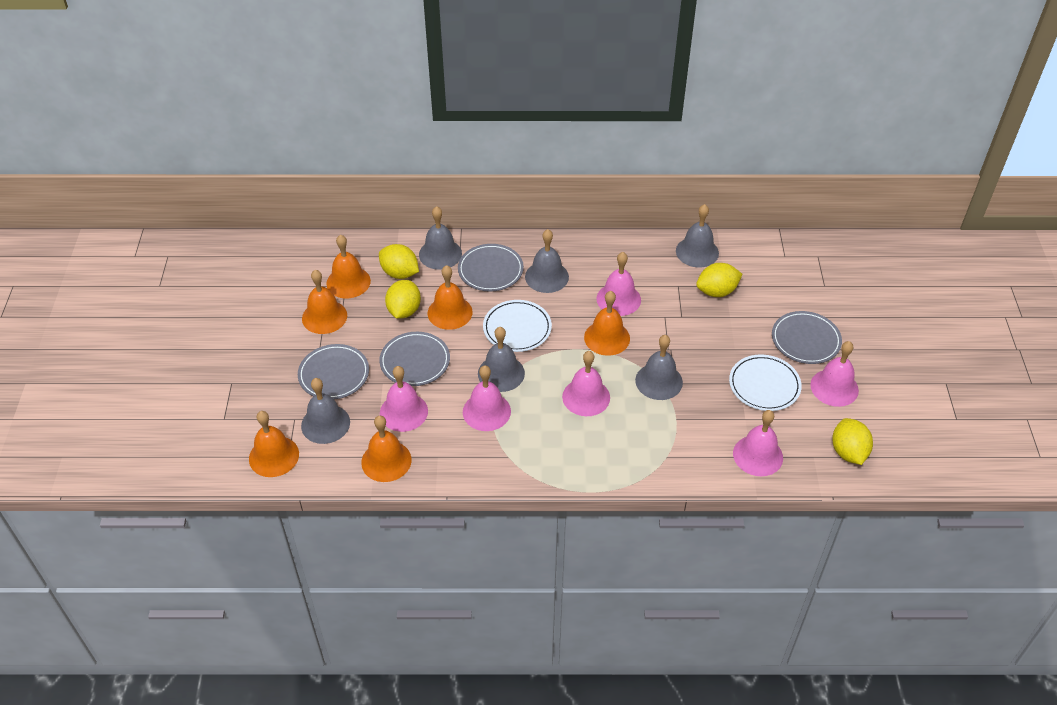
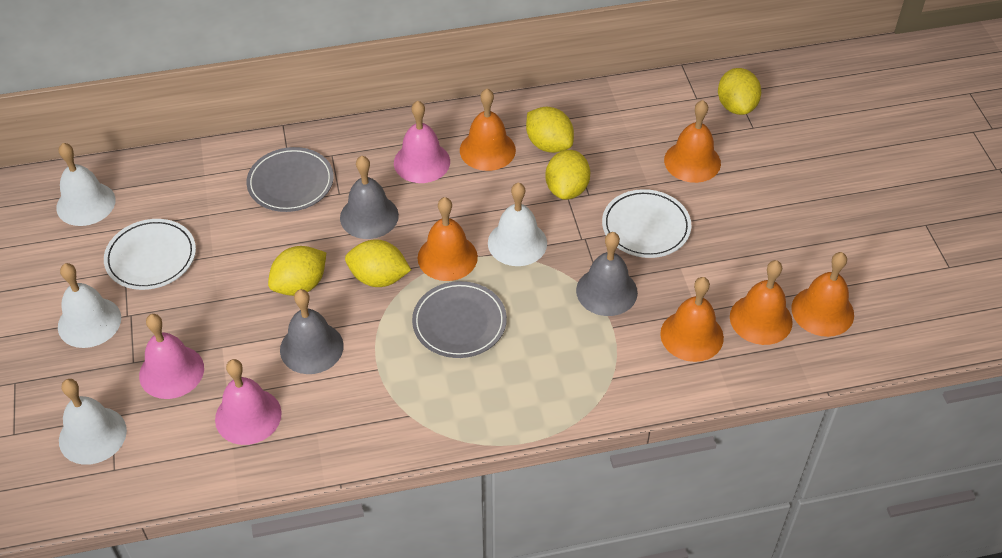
grey bell: [301,378,350,444] [419,206,462,270] [478,327,525,392] [525,229,569,293] [635,335,683,400] [676,204,719,268] = 6 -> [280,289,344,374] [340,156,399,239] [576,232,638,316] = 3
grey plate: [298,344,369,400] [379,332,450,386] [458,244,524,292] [772,311,842,364] = 4 -> [246,147,334,212] [412,281,507,358] = 2
pink bell: [380,366,428,432] [463,365,511,431] [562,351,610,416] [596,252,641,316] [733,410,783,477] [810,341,859,407] = 6 -> [139,314,204,399] [215,359,282,445] [394,101,450,183] = 3
white bell: none = 0 -> [56,143,116,226] [58,263,121,348] [59,379,127,465] [488,183,547,266] = 4
yellow lemon: [379,244,419,279] [385,280,421,318] [696,263,743,297] [832,418,873,465] = 4 -> [268,246,326,296] [345,239,411,287] [526,107,574,153] [545,150,590,200] [718,68,761,115] = 5

